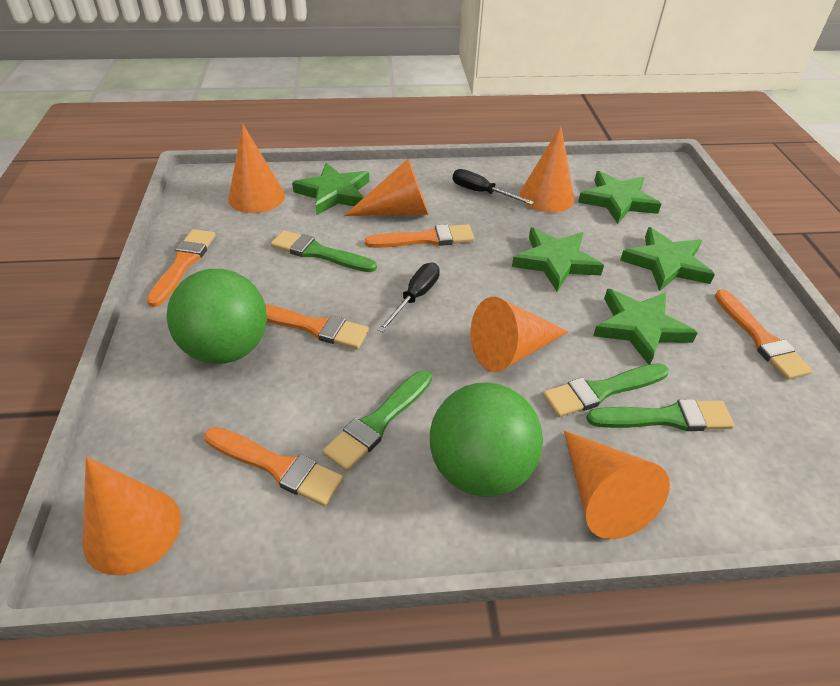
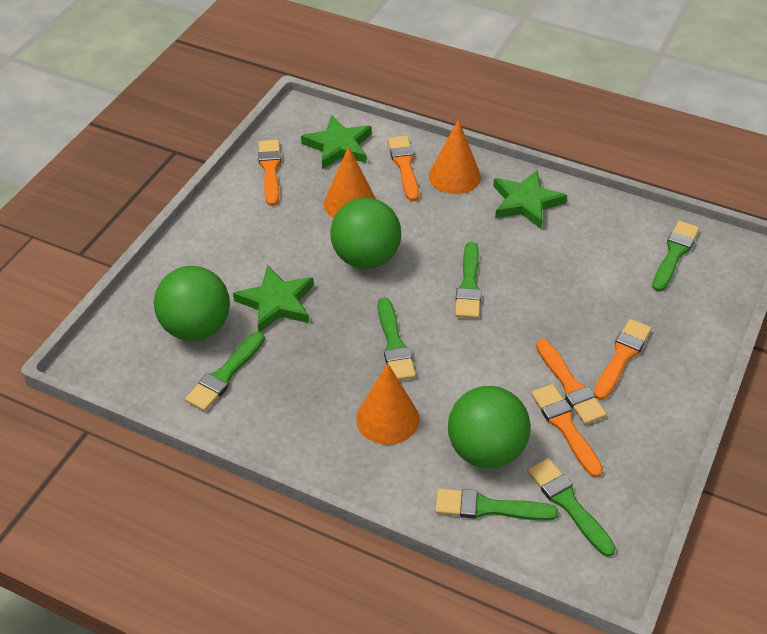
black screwdriver: [377,263,440,332] [453,169,534,205] = 2 -> none = 0
green ball: [167,269,267,364] [430,382,543,497] = 2 -> [154,266,230,341] [330,198,401,269] [448,386,531,468] = 3
green brush: [271,230,377,272] [323,370,432,471] [543,363,669,417] [586,399,734,431] = 4 -> [185,332,265,411] [378,297,416,380] [435,488,558,521] [455,242,481,319] [527,458,616,557] [652,221,700,292] = 6
green star: [292,163,369,216] [512,228,604,292] [578,171,661,224] [593,289,698,365] [620,227,715,291] = 5 -> [233,265,314,332] [301,115,372,169] [493,170,567,229] = 3
orange cone: [83,457,181,575] [228,124,285,213] [344,159,429,216] [471,297,569,372] [520,125,574,213] [564,430,670,539] = 6 -> [324,146,376,218] [356,364,419,445] [429,119,481,194] = 3

